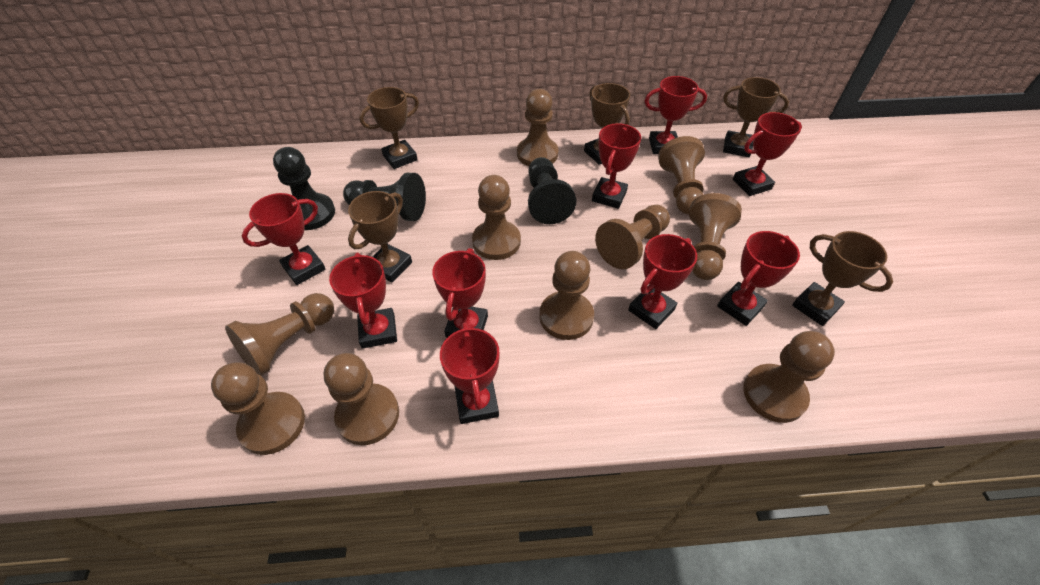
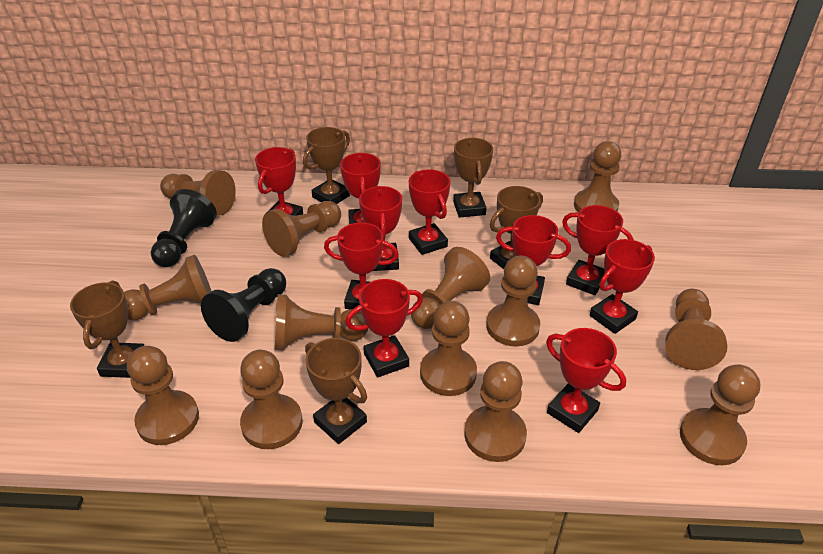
black pawn: [273,147,335,230] [343,173,426,221] [528,157,576,224] = 3 -> [151,189,217,267] [201,268,286,342] = 2
brown pawn: [211,362,305,455] [225,293,334,376] [324,353,399,445] [472,175,521,260] [517,89,558,166] [540,251,594,340] [595,205,670,269] [658,136,705,215] [689,193,742,280] [743,331,835,423] = 10 -> [124,255,211,321] [127,346,199,445] [160,170,236,216] [240,350,303,449] [262,201,341,257] [275,294,368,350] [411,247,490,329] [420,301,477,396] [464,361,527,462] [486,256,540,346] [574,141,621,213] [665,289,727,370] [680,364,760,465] = 13
red trophy: [242,193,326,285] [329,253,397,349] [432,248,488,338] [440,322,499,424] [592,123,641,209] [628,234,697,329] [644,76,707,154] [717,231,800,326] [733,112,802,196] = 9 -> [255,147,303,216] [324,222,399,311] [340,153,381,224] [345,279,423,378] [359,186,402,271] [409,169,450,255] [496,215,571,305] [546,328,626,433] [562,205,634,295] [590,239,655,334] = 10

